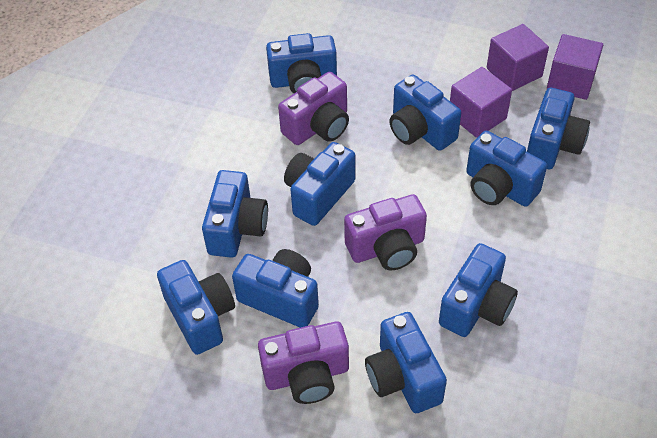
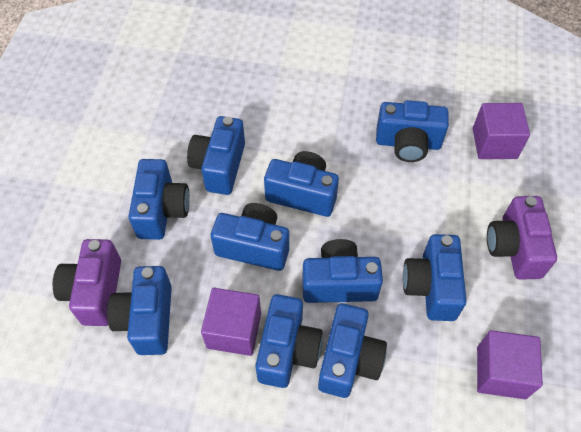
purple camera: [258,321,349,404] [278,72,349,145] [344,194,427,270] = 3 -> [53,239,121,326] [487,196,557,280] = 2

